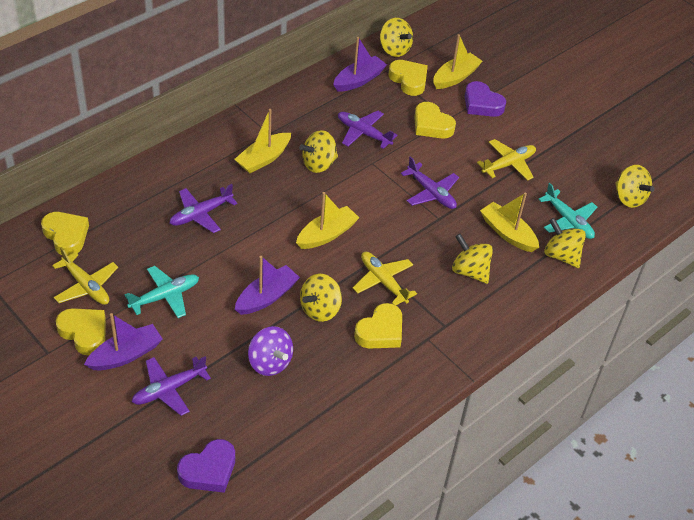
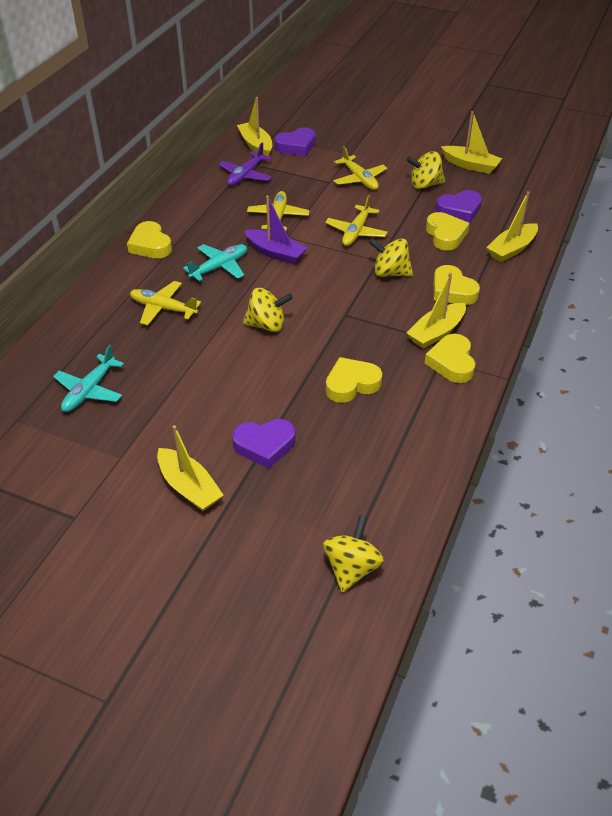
purple boat: [84,313,163,370] [235,256,300,315] [333,37,387,92] = 3 -> [244,196,307,264] = 1
purple heart: [177,439,235,493] [464,81,506,117] = 2 -> [232,419,296,469] [274,127,316,156] [435,190,482,223] = 3
purple plane: [132,356,211,416] [170,184,237,233] [338,111,398,149] [401,156,459,209] = 4 -> [219,143,272,186] = 1
purple spinning top: [248,326,293,376] = 1 -> none = 0
yellow boat: [234,109,291,173] [296,192,359,249] [433,34,483,89] [480,193,539,252] = 4 -> [157,425,223,511] [237,97,272,156] [406,273,466,349] [441,111,502,174] [486,191,538,262] = 5
yellow plane: [52,247,118,305] [353,252,417,306] [477,139,536,181] = 3 -> [130,281,201,325] [247,191,310,231] [325,195,388,246] [334,146,387,190] = 4
yellow spinning top: [299,130,338,173] [300,274,342,322] [380,18,413,57] [452,234,493,284] [544,218,586,268] [615,165,655,208] = 6 -> [243,288,293,332] [323,515,384,592] [369,238,413,277] [406,151,445,189] = 4

